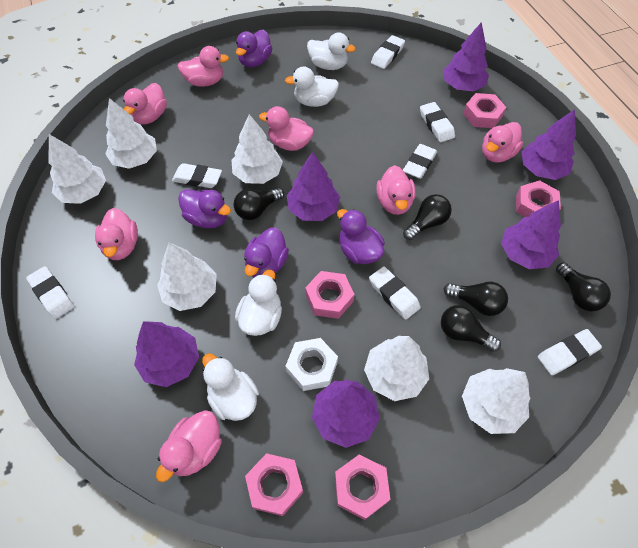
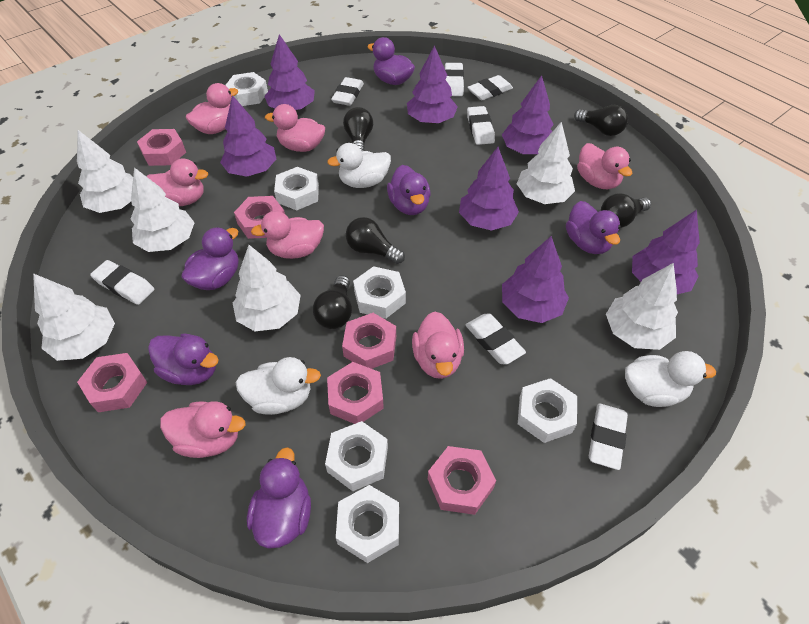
pink nut: [245,453,303,516] [305,271,354,319] [335,454,391,520] [463,93,506,128] [516,180,561,217] = 5 -> [77,353,147,412] [137,129,186,166] [234,196,285,239] [327,362,384,424] [342,313,396,369] [428,446,496,515] = 6
purple duck: [178,189,231,228] [236,30,272,67] [244,227,289,277] [337,209,385,264] = 4 -> [148,333,218,385] [181,227,239,290] [247,447,311,548] [367,37,415,85] [387,165,431,215] [566,201,621,254] = 6
purple tree: [134,321,199,387] [287,151,340,221] [312,380,380,448] [443,22,489,91] [501,200,561,269] [521,109,576,180] = 6 -> [220,95,276,177] [264,34,315,110] [407,45,458,123] [459,147,519,231] [502,75,554,154] [502,236,569,323] [632,209,700,294] = 7
white duck: [202,353,259,421] [235,270,282,336] [285,67,339,107] [307,32,356,70] = 4 -> [236,357,321,415] [327,143,391,188] [625,351,716,407] = 3
white nut: [286,338,338,391] = 1 -> [225,72,268,106] [274,167,319,210] [325,421,388,491] [336,485,399,563] [353,266,406,319] [518,378,577,443] = 6

